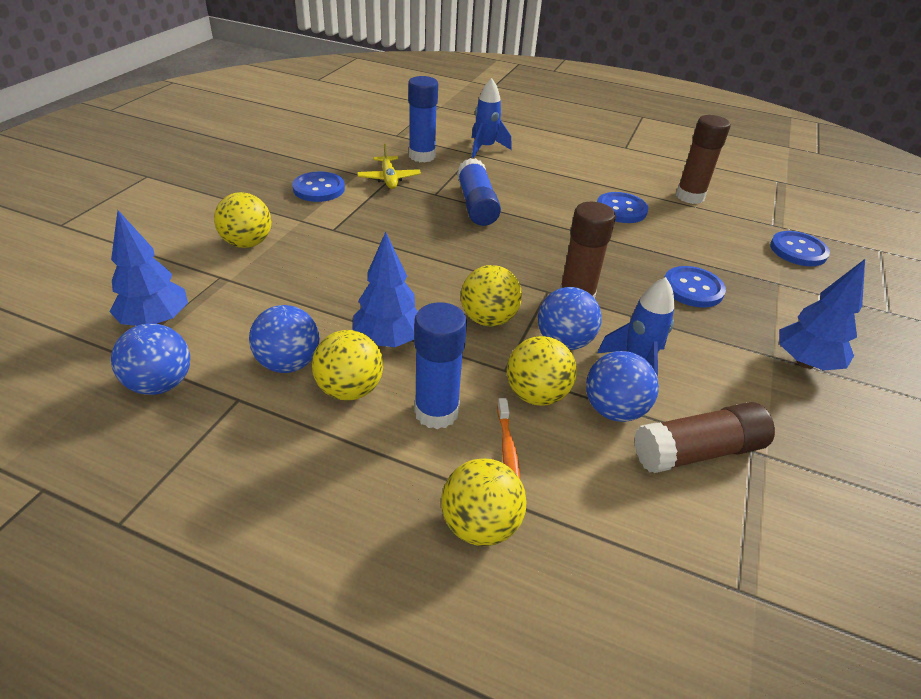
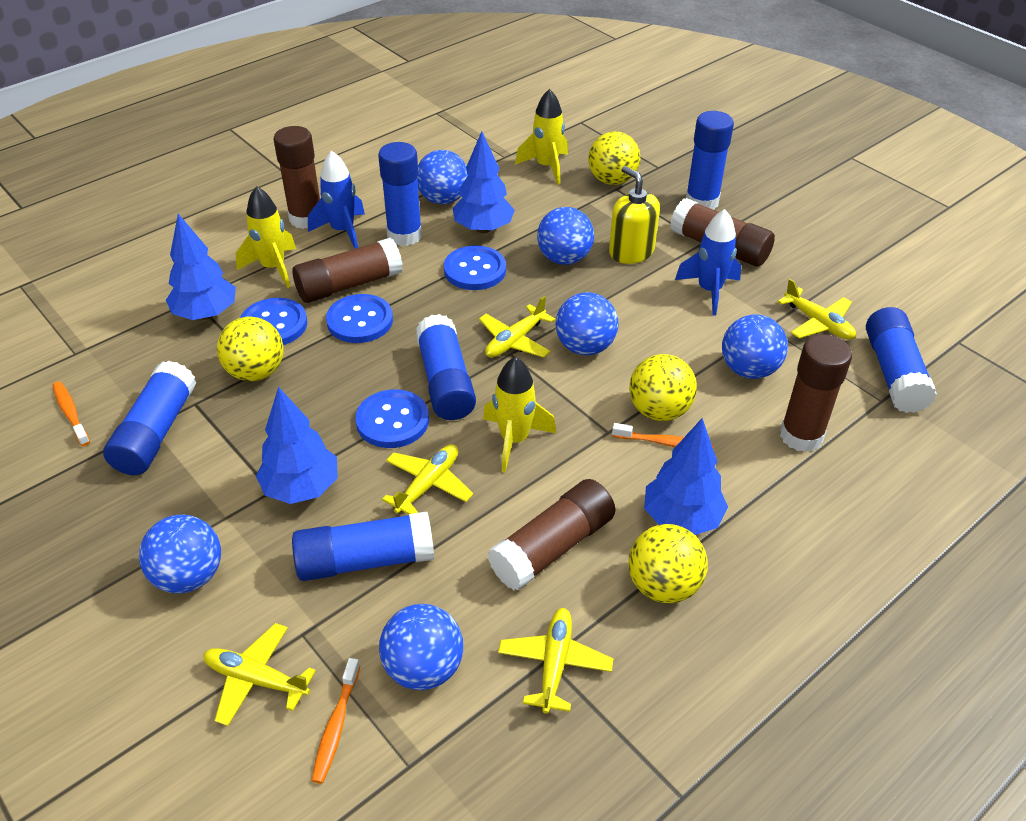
blue ball: [111,323,190,395] [249,305,320,373] [538,287,602,350] [586,351,659,422] = 4 -> [139,515,221,593] [379,604,463,690] [417,150,468,204] [537,207,594,265] [555,292,618,355] [722,314,788,379] = 6
blue glue stick: [408,76,438,162] [414,302,467,429] [457,158,501,226] = 3 -> [103,361,197,475] [292,511,434,581] [378,142,422,246] [416,314,476,420] [686,111,734,210] [866,307,937,413] = 6
blue tree: [110,210,188,326] [353,232,418,347] [779,259,865,370] = 3 -> [166,214,236,320] [256,387,338,504] [453,131,515,233] [644,418,728,535] = 4
brown glue stick: [560,202,616,298] [634,402,775,473] [676,115,731,204] = 3 -> [273,126,320,229] [292,238,403,303] [488,479,615,590] [670,198,775,266] [780,335,852,452] = 5
orange toothbrush: [497,398,520,479] = 1 -> [52,381,90,446] [311,658,360,784] [612,423,714,449] = 3
yellow ball: [214,192,271,248] [312,330,383,400] [441,458,527,546] [461,265,522,326] [507,336,577,406] = 5 -> [217,317,284,381] [588,131,640,185] [628,524,708,603] [629,354,697,421] = 4
yellow plane: [357,144,421,189] = 1 -> [203,623,316,726] [382,444,473,514] [479,296,555,358] [498,608,613,714] [778,279,856,339] = 5
yellow rocket: none = 0 -> [236,186,296,288] [483,357,556,473] [515,89,568,185] = 3
yellow soap dispenser: none = 0 -> [609,166,660,264] = 1

